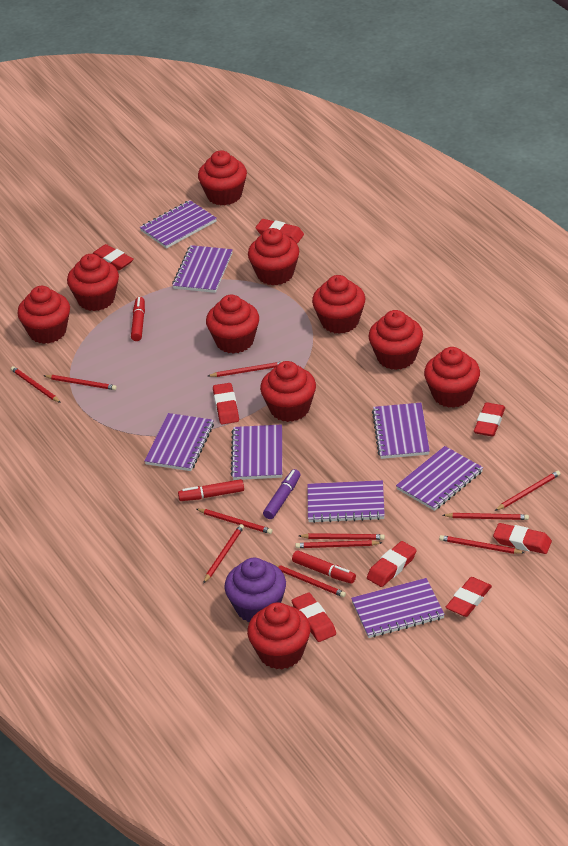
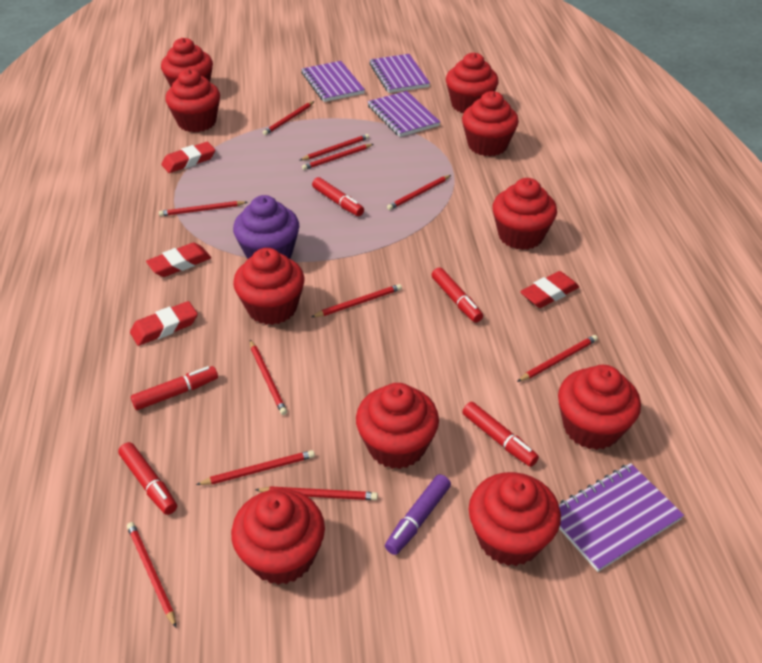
purple notebook: [140,200,217,249] [144,413,214,471] [172,245,233,293] [231,424,282,480] [307,480,385,523] [351,578,445,638] [372,403,430,459] [396,446,483,511] = 8 -> [301,61,365,102] [367,91,440,137] [369,54,430,93] [559,463,684,572] = 4
red eraser: [92,244,134,271] [213,383,239,424] [255,219,304,243] [292,592,336,642] [367,541,417,587] [446,577,492,617] [474,402,505,437] [493,523,552,554] = 8 -> [130,301,198,346] [146,242,211,277] [161,142,215,173] [520,271,579,308] = 4
red marker: [131,297,145,341] [178,479,244,501] [292,550,356,584] = 3 -> [118,442,177,515] [131,366,218,410] [312,177,364,216] [432,267,483,323] [462,402,539,467] = 5

